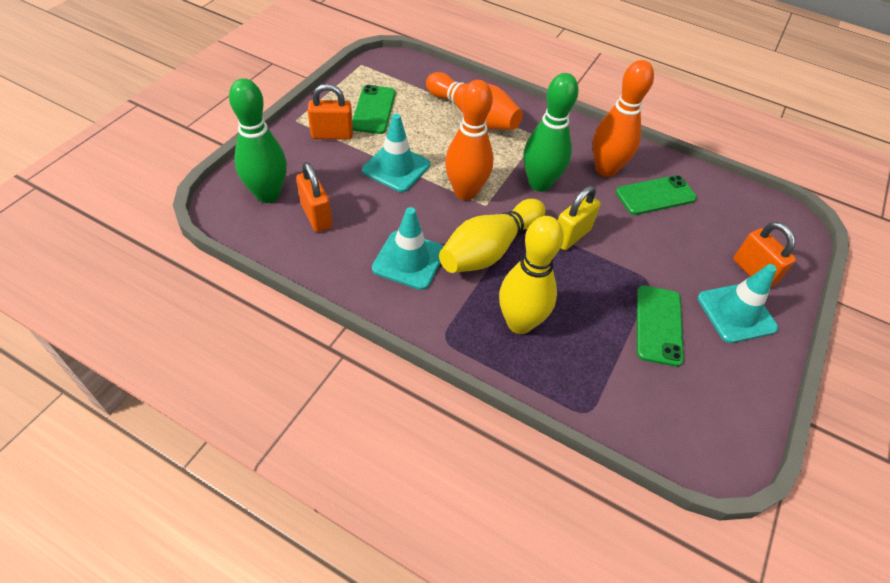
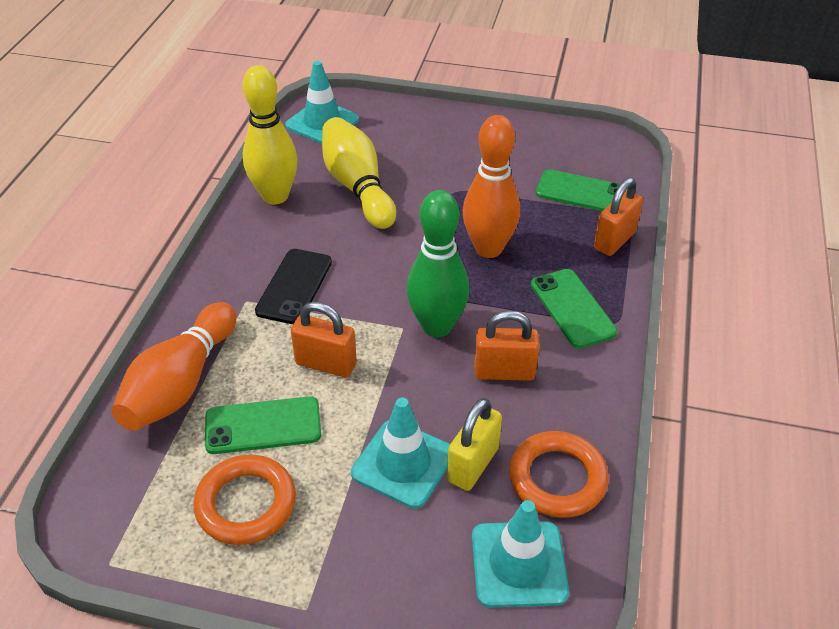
black phone: none = 0 -> [255,249,332,324] = 1
green bowling pin: [229,78,287,203] [524,73,579,192] = 2 -> [406,190,470,337] = 1
orange bowling pin: [426,72,523,130] [445,80,494,200] [592,60,654,177] = 3 -> [111,302,236,431] [463,115,520,258] = 2
orange ring: none = 0 -> [193,455,296,545] [509,431,609,518] = 2

